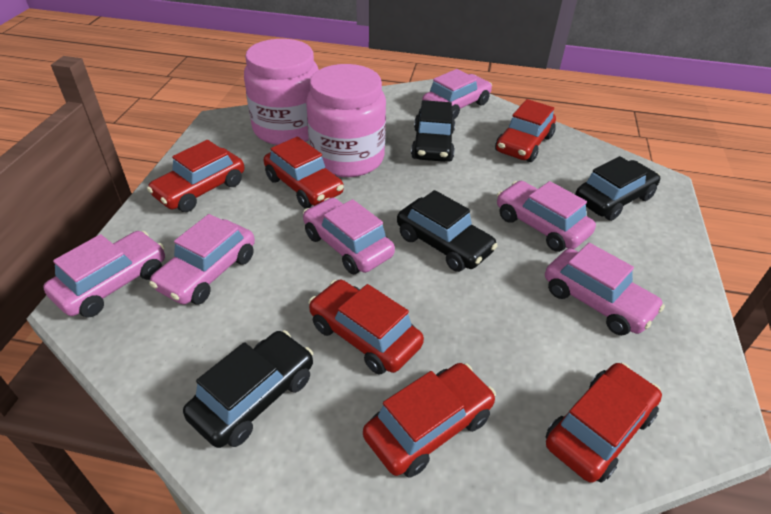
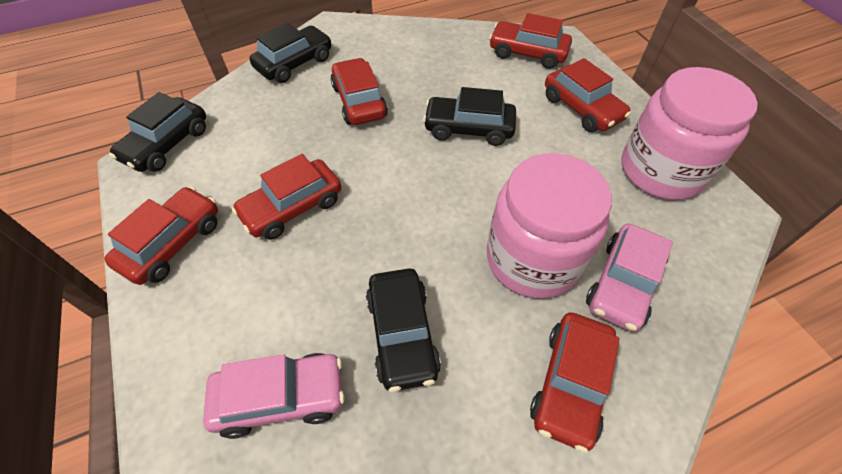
pink car: [43,231,165,318] [149,214,255,305] [303,198,395,274] [422,69,492,119] [497,181,596,252] [545,243,665,335] = 6 -> [203,353,345,439] [586,224,673,332] = 2

